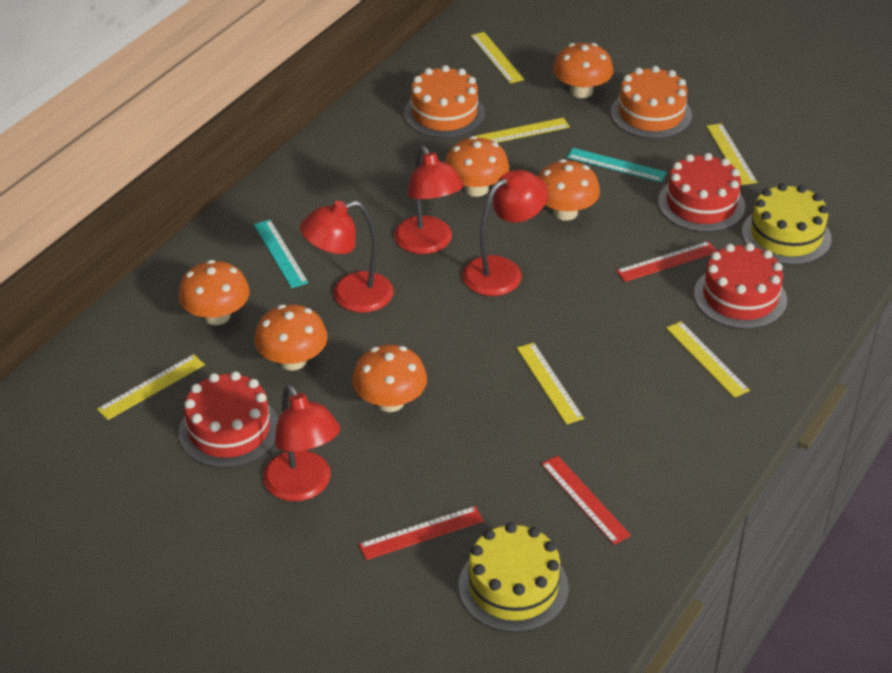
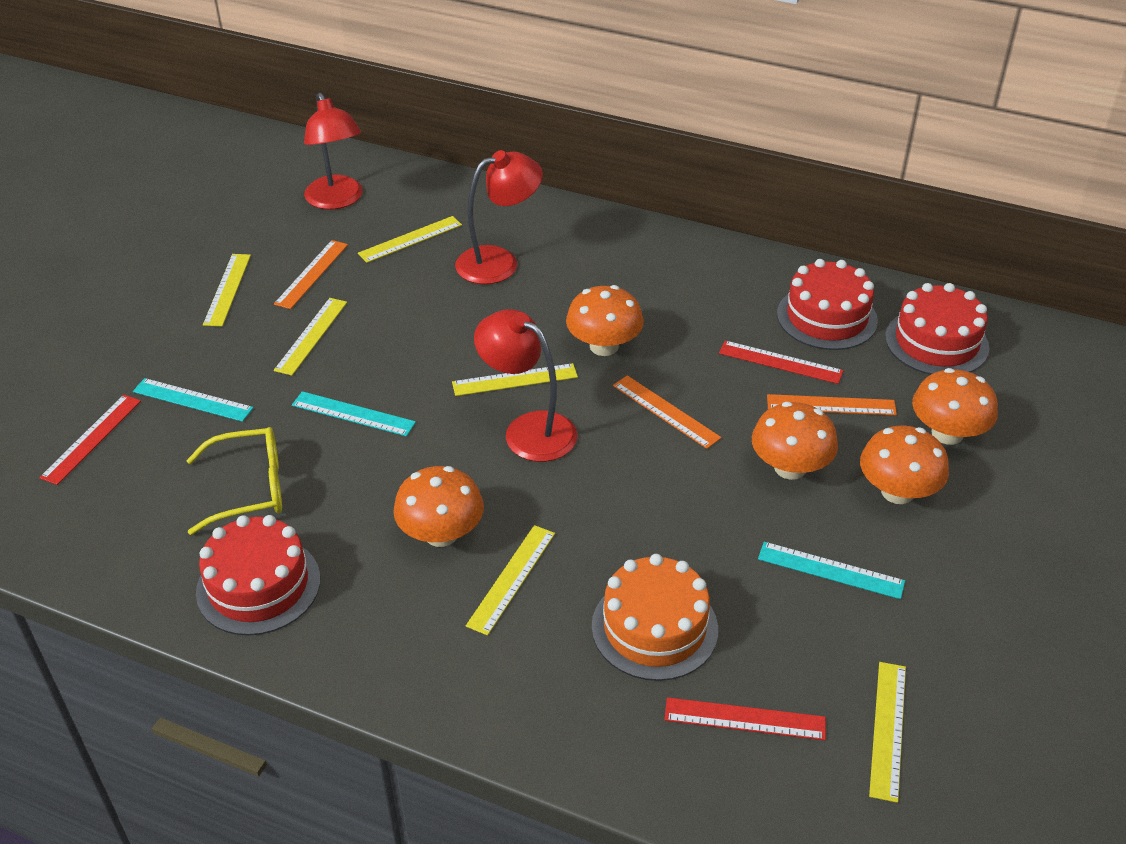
orange cake: [404,65,485,138] [611,66,692,139] = 2 -> [592,554,718,681] = 1
orange mushroom: [178,260,250,325] [254,304,327,371] [352,344,427,412] [445,136,509,197] [538,159,600,221] [553,43,613,98] = 6 -> [393,466,484,547] [566,285,644,356] [752,402,838,480] [860,425,949,504] [912,368,998,445] = 5
orange ruler: none = 0 -> [274,240,348,309] [613,375,722,449] [767,394,897,415] = 3
red lamp: [263,384,340,502] [300,200,394,313] [394,146,464,254] [462,170,548,296] = 4 -> [304,93,363,209] [455,150,543,284] [474,309,577,462] = 3
turquoise ruler: [254,220,308,288] [567,148,667,182] = 2 -> [133,378,254,422] [292,391,416,436] [758,542,905,599] = 3
yellow cake: [458,522,569,633] [742,183,832,265] = 2 -> none = 0
yellow glasses: none = 0 -> [186,427,282,535] = 1

